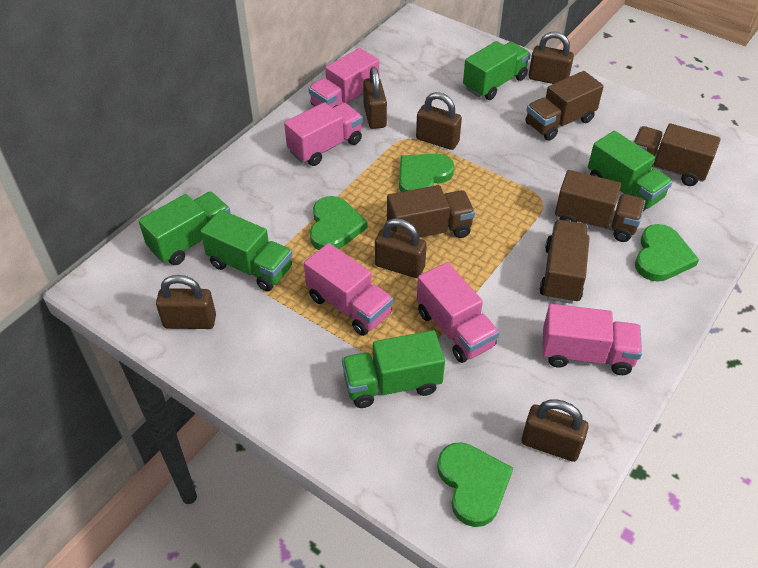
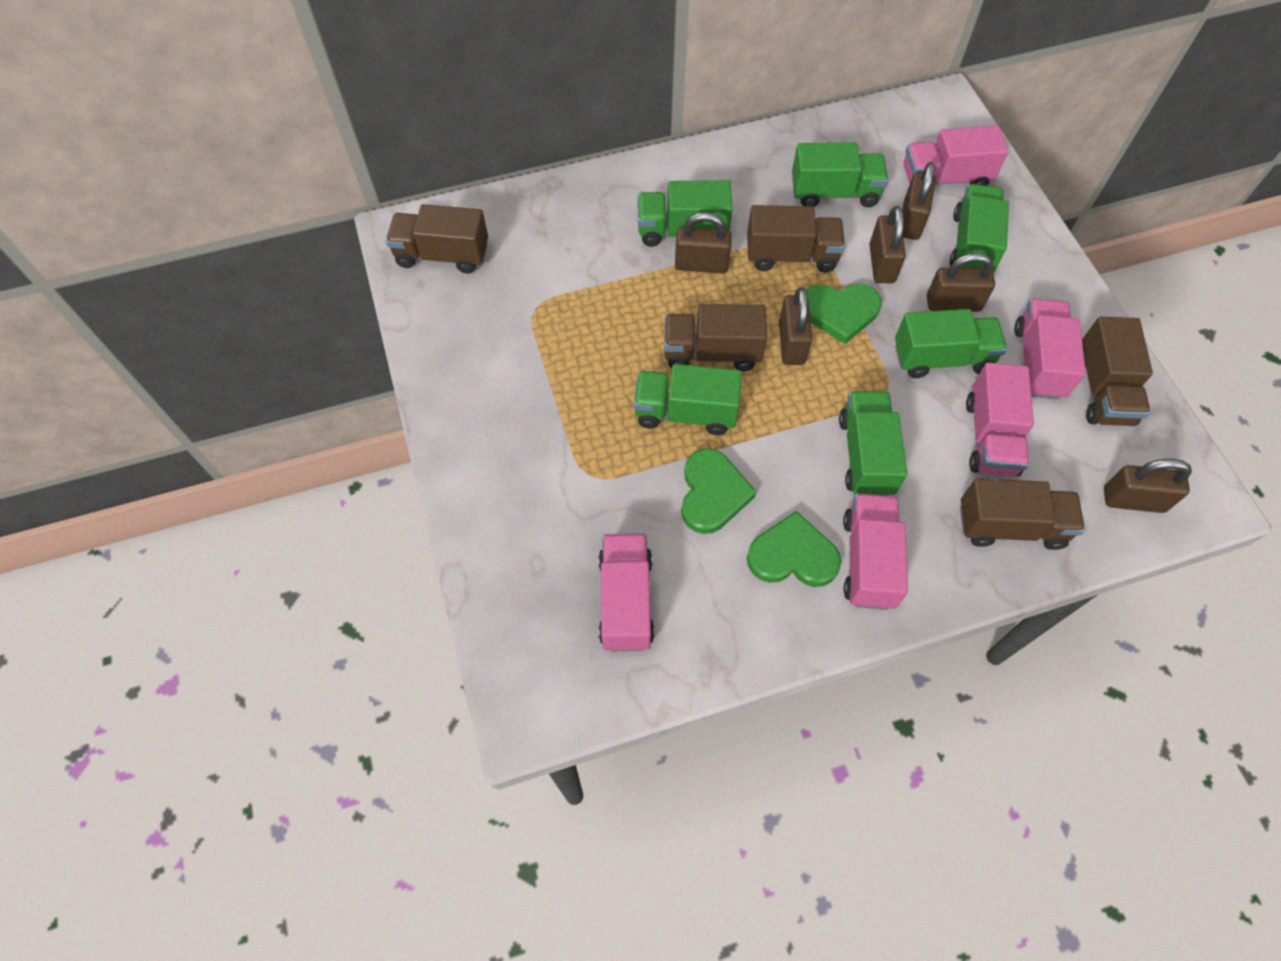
green heart: [310,196,368,250] [399,154,454,192] [437,442,513,527] [635,224,699,282] = 4 -> [681,448,756,534] [747,511,841,587] [806,283,882,344] = 3
green truck: [138,192,231,265] [200,210,292,291] [342,330,445,408] [463,41,531,100] [588,131,673,212] = 5 -> [634,364,742,435] [637,180,733,247] [792,143,888,207] [839,391,907,496] [895,309,1007,378] [950,184,1009,273] = 6

